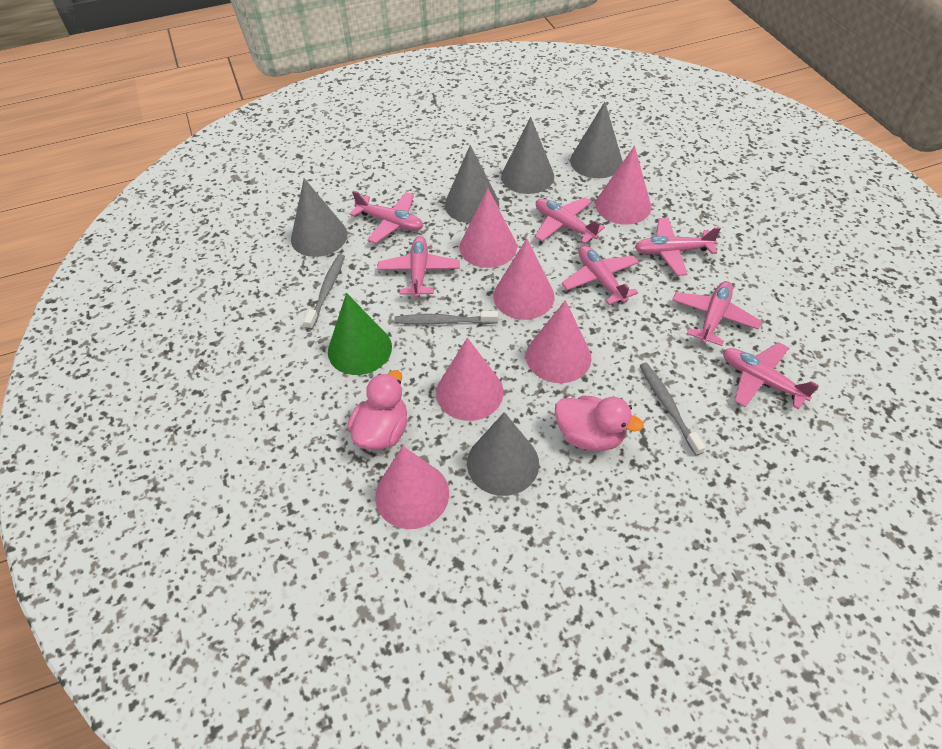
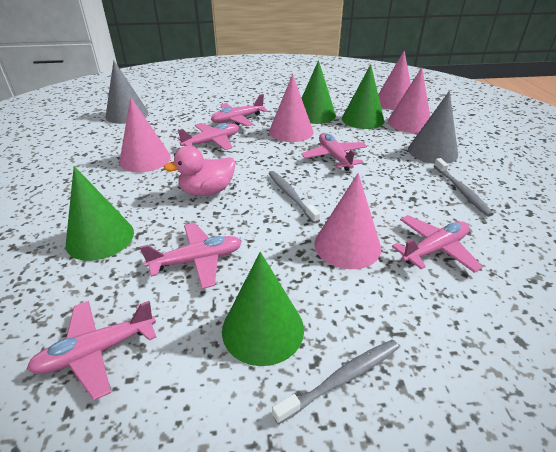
green cone: [328,293,392,375] = 1 -> [66,166,134,261] [222,252,304,366] [302,60,336,124] [342,64,384,129] = 4
grey cone: [291,178,348,257] [445,145,499,223] [467,412,539,496] [501,117,554,194] [570,102,623,178] = 5 -> [106,60,149,124] [408,91,458,164] = 2
pink cone: [375,446,449,529] [436,338,503,421] [459,188,517,268] [493,238,554,320] [526,300,591,383] [596,146,651,225] = 6 -> [119,97,171,173] [269,74,314,142] [314,173,381,269] [378,50,411,110] [388,67,430,133] = 5
pink duck: [347,370,407,450] [555,396,644,451] = 2 -> [164,146,235,196] = 1
pink plane: [350,191,423,243] [377,236,460,298] [535,197,605,244] [562,245,639,305] [635,218,721,276] [672,281,762,346] [723,342,819,409] = 7 -> [26,301,157,401] [140,223,242,289] [177,123,239,150] [211,94,267,126] [301,133,367,171] [392,215,483,273] = 6

